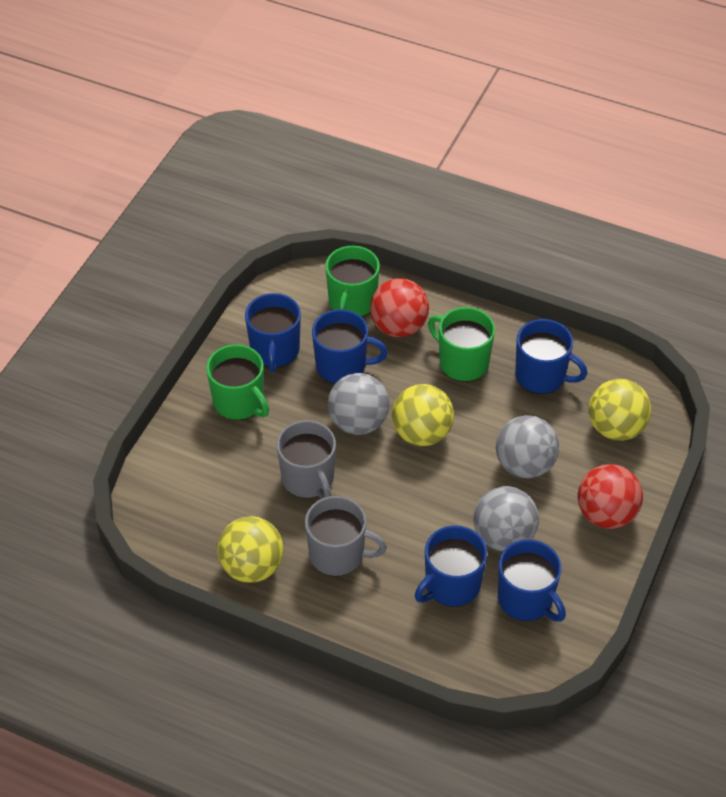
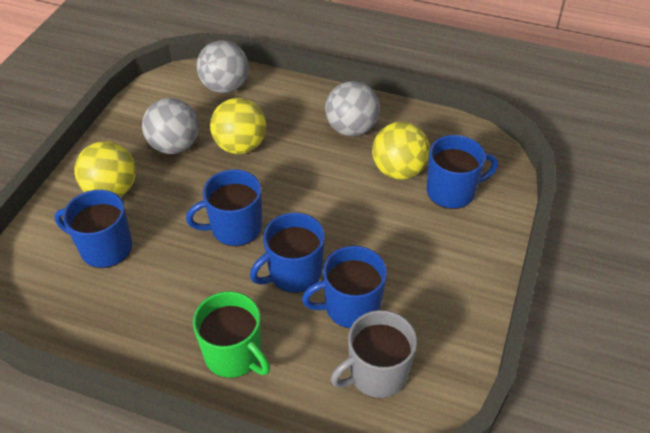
green mug: [206,344,269,420] [325,246,380,317] [428,307,495,382] = 3 -> [193,291,270,378] = 1
grey mug: [276,420,336,499] [305,496,387,577] = 2 -> [331,310,417,398] = 1
red ball: [370,278,429,337] [578,464,643,529] = 2 -> none = 0

